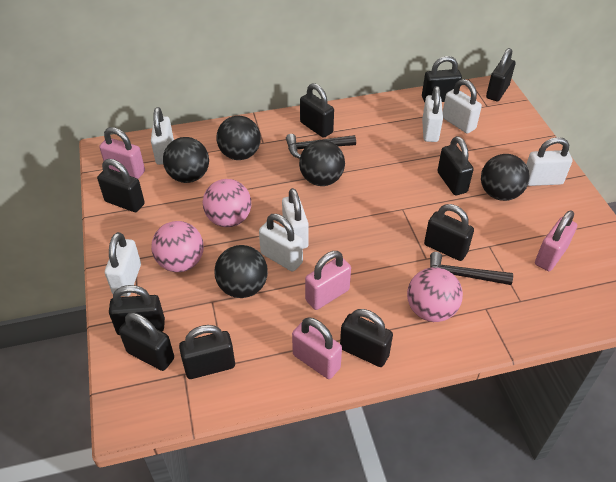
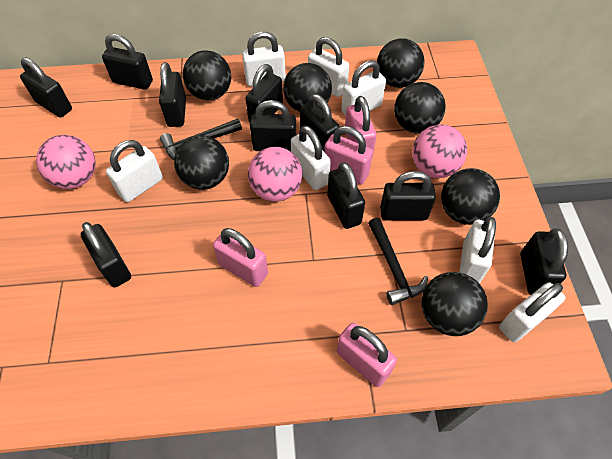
black ball: [163,137,209,183] [214,245,268,298] [216,116,261,160] [299,140,345,186] [481,154,530,201] = 5 -> [174,135,229,190] [183,50,231,100] [283,63,332,112] [377,38,424,88] [394,82,446,134] [421,272,488,336] [441,168,500,225] = 7

